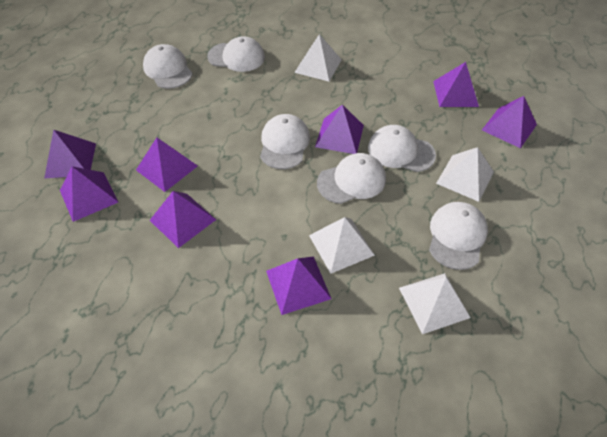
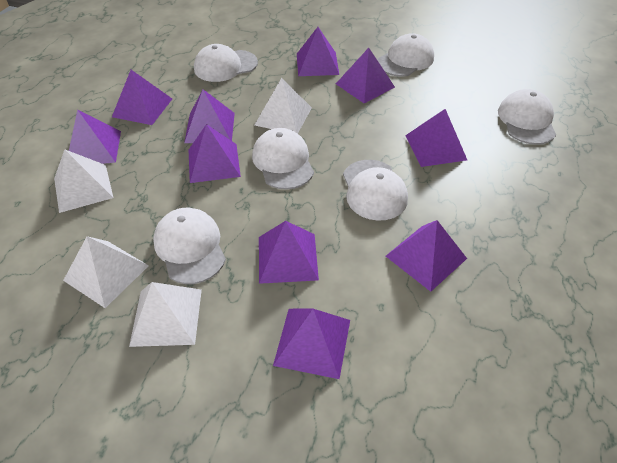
purple pyramid: [44,130,96,179] [60,166,118,222] [136,138,198,192] [150,191,216,248] [266,257,331,315] [315,105,364,154] [433,62,479,107] [482,96,537,148] = 8 -> [69,110,121,164] [112,70,172,125] [184,89,235,143] [189,124,241,183] [259,221,319,284] [273,309,350,379] [297,27,339,76] [336,48,395,103] [386,220,467,292] [405,109,467,167] = 10

